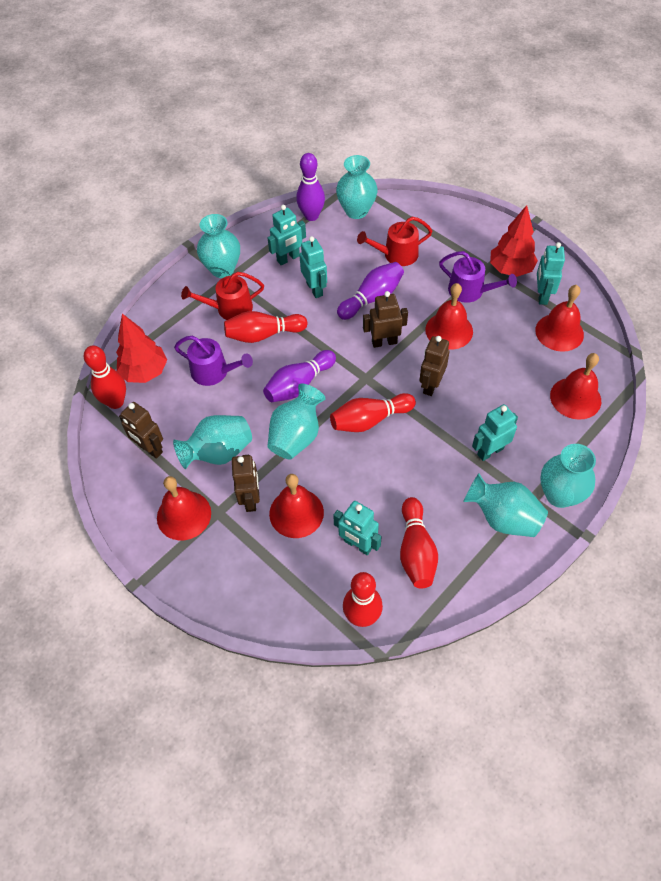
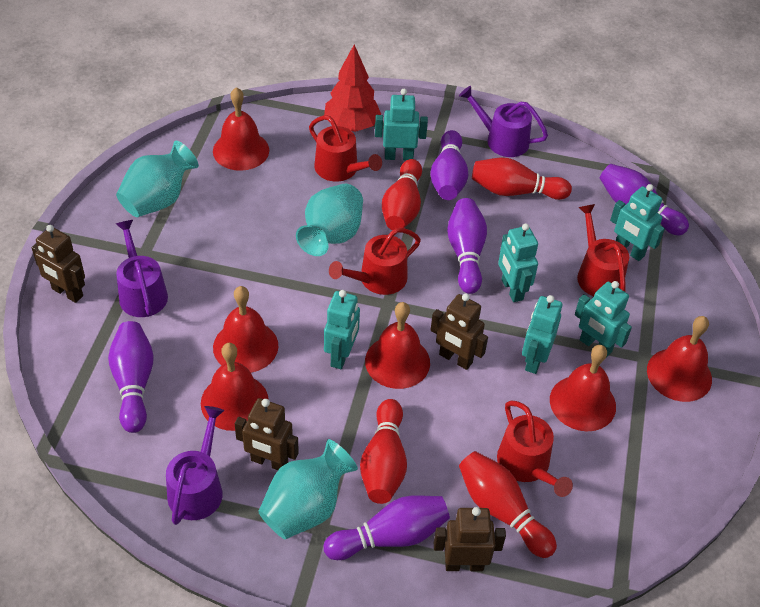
purple bowling pin: [263,350,336,402] [296,153,325,221] [337,262,404,320] = 3 -> [108,321,154,433] [324,495,450,560] [430,130,469,200] [447,198,487,294] [600,164,689,235] = 5
purple watering can: [174,336,253,386] [439,251,517,303] = 2 -> [116,220,168,317] [166,406,224,525] [459,86,548,157] = 3
red bell: [157,476,211,540] [269,474,324,538] [425,283,473,350] [535,285,584,352] [550,353,601,420] = 5 -> [201,343,269,431] [213,87,269,171] [213,286,278,373] [365,302,430,389] [550,345,616,431] [647,316,712,402] = 6
red bowling pin: [84,345,126,409] [224,311,308,343] [330,393,416,432] [343,572,383,627] [400,497,438,588] = 5 -> [360,399,407,504] [382,159,422,230] [459,451,557,558] [472,157,572,200] = 4
red tree: [116,314,167,383] [490,205,538,277] = 2 -> [324,45,381,132] = 1
red watering can: [181,272,264,320] [357,217,432,266] = 2 -> [309,115,382,182] [329,228,421,295] [497,401,573,497] [577,204,629,296] = 4
turquoise robot: [268,205,306,265] [299,236,327,298] [333,501,382,555] [472,404,518,461] [537,242,565,305] = 5 -> [324,290,360,369] [375,89,428,160] [498,223,538,302] [522,295,563,374] [575,281,632,357] [610,184,665,261] = 6
turquoise vase: [173,415,252,469] [197,214,240,278] [267,384,326,459] [336,155,378,219] [463,473,548,537] [540,444,596,508] = 6 -> [116,141,199,217] [258,439,358,539] [296,184,363,256] = 3

